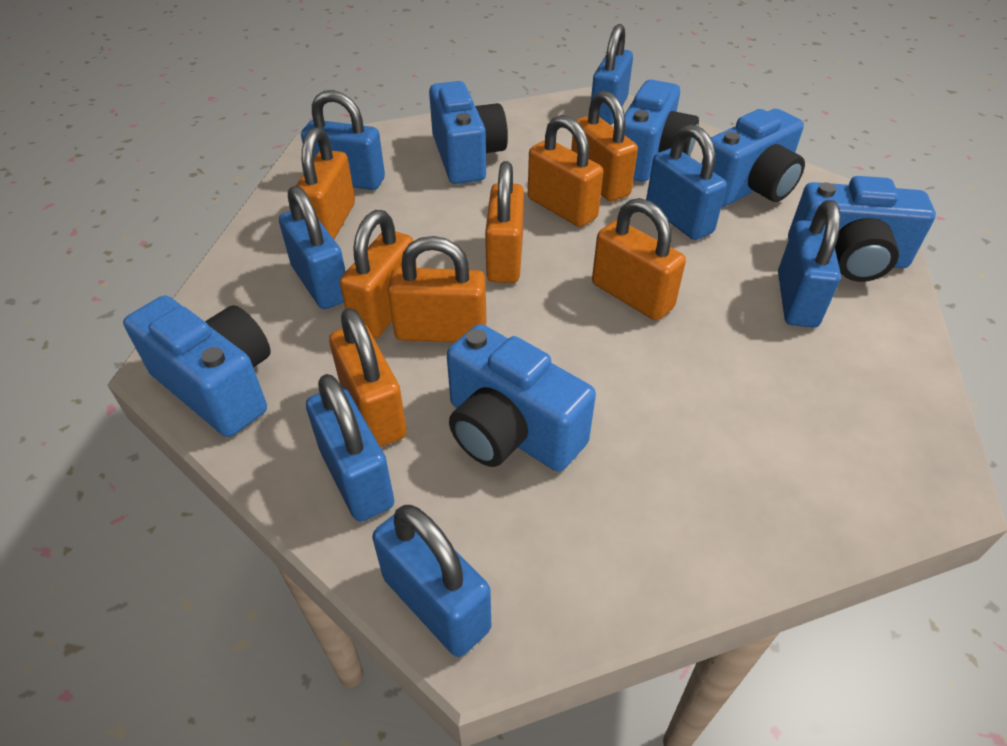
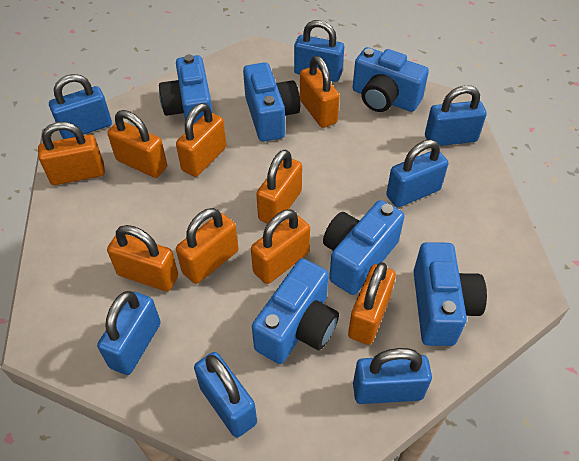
orange padlock: [296,127,355,239] [329,308,407,447] [340,210,417,338] [387,236,486,342] [485,161,524,283] [528,115,603,227] [571,91,638,201] [592,198,686,320] = 8 -> [38,122,105,185] [107,110,167,178] [107,225,178,291] [176,103,226,177] [176,208,238,284] [251,209,310,284] [256,149,302,224] [300,56,340,128] [348,262,396,345] = 9

